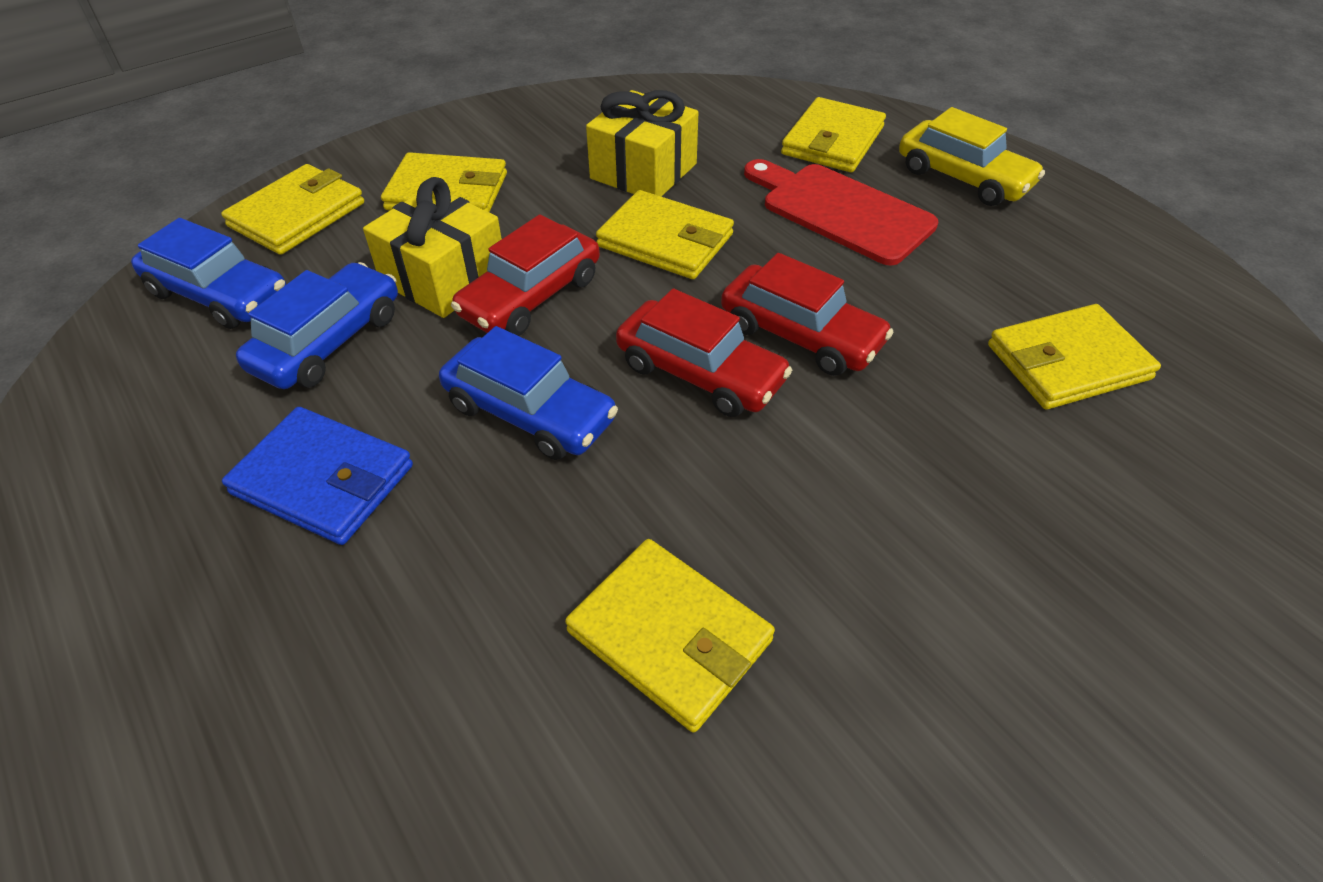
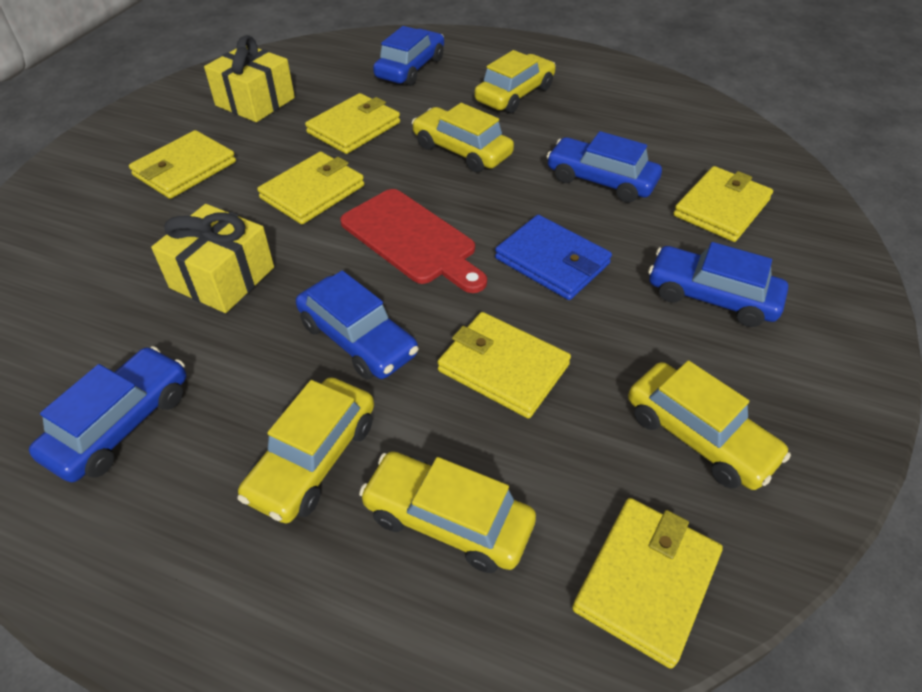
blue car: [131,218,286,329] [236,262,398,389] [439,326,618,460] = 3 -> [29,346,186,482] [296,271,419,380] [373,26,444,86] [546,131,662,203] [648,242,788,327] = 5
red car: [451,215,600,336] [616,289,792,417] [721,253,893,376] = 3 -> none = 0
yellow car: [899,107,1045,206] = 1 -> [237,377,374,523] [359,451,536,573] [412,103,514,172] [474,50,556,113] [628,360,791,490] = 5

